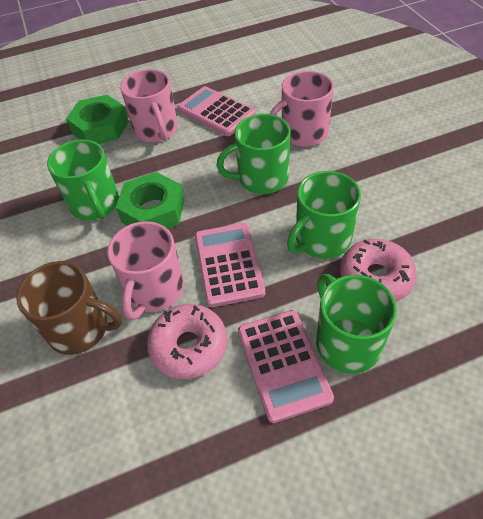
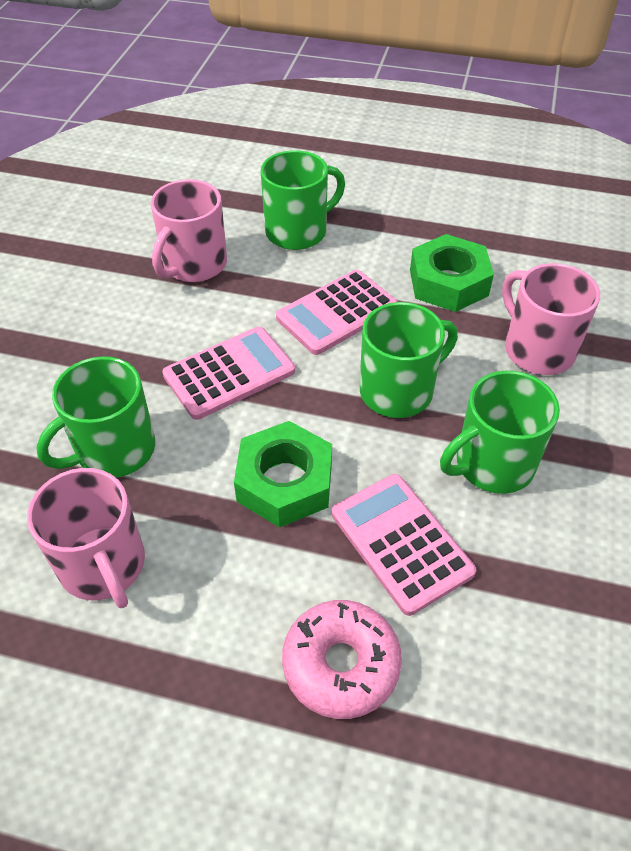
brown mug: [16,261,122,355] = 1 -> none = 0
pink donut: [147,304,227,379] [340,239,417,302] = 2 -> [282,600,402,719] = 1

